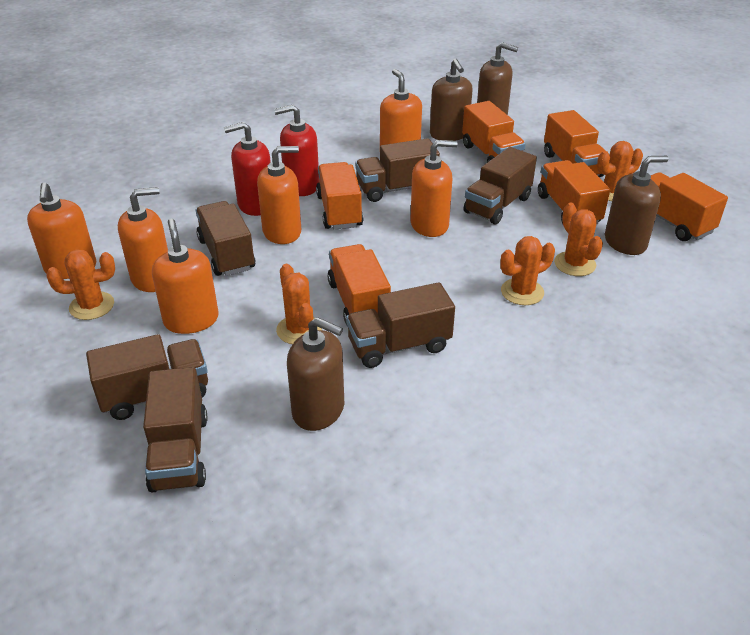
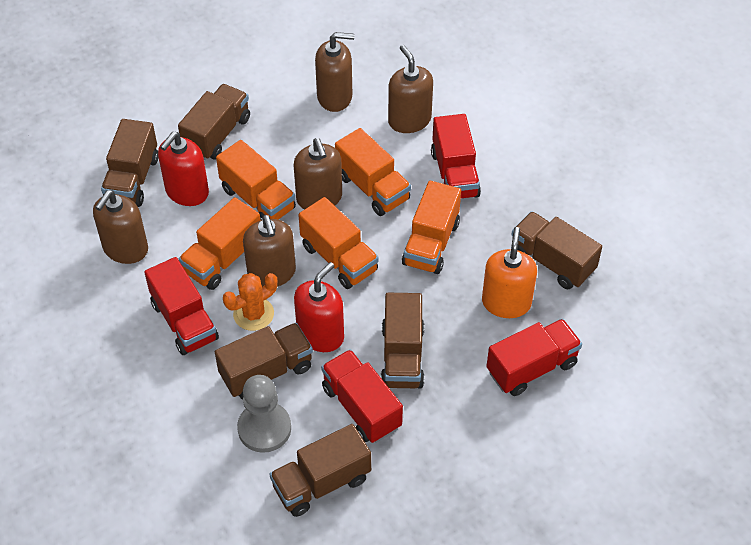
brown soap dispenser: [287,317,344,431] [430,59,473,141] [477,42,518,115] [605,156,668,255] = 4 -> [93,190,148,264] [243,215,296,287] [294,138,342,209] [315,32,354,112] [388,45,433,133] = 5
grey pawn: none = 0 -> [237,375,291,453] = 1
orange cactus: [47,249,115,320] [276,264,322,344] [500,236,555,305] [554,202,603,276] [597,141,643,201] = 5 -> [223,273,277,331] = 1
orange soap dispenser: [27,182,96,279] [118,187,168,292] [152,219,219,334] [257,146,301,244] [380,69,422,146] [410,140,457,237] = 6 -> [482,227,537,318] = 1
orange truck: [316,162,363,230] [328,244,391,325] [462,101,525,162] [538,160,610,224] [544,110,606,177] [651,172,728,241] = 6 -> [179,197,260,290] [216,140,296,220] [298,197,379,289] [335,128,411,216] [402,181,461,274] = 5
red truck: none = 0 -> [144,257,219,355] [321,349,403,443] [431,114,481,199] [486,319,582,396] = 4

